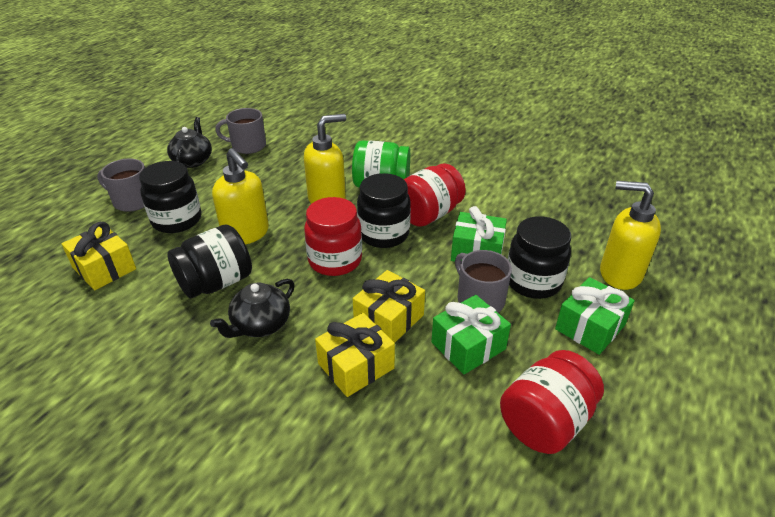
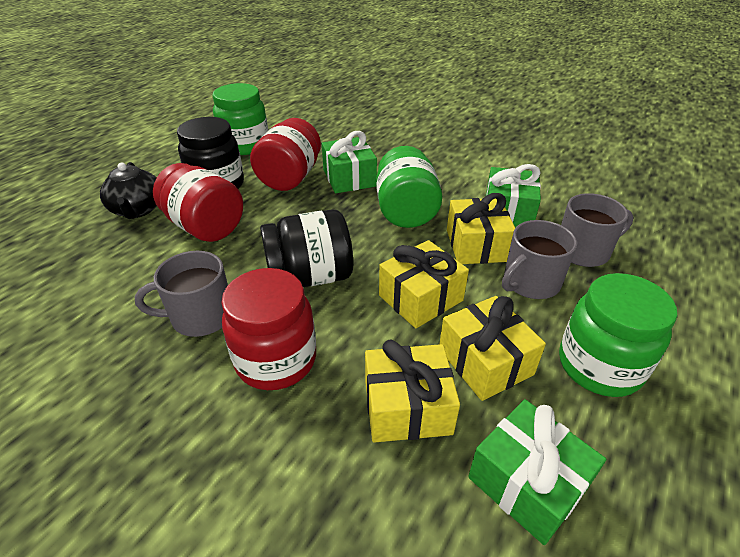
black jar: [139,161,201,233] [167,224,252,298] [357,173,411,248] [508,216,571,299] = 4 -> [177,117,244,189] [260,209,353,287] = 2
black teapot: [167,117,212,168] [210,279,294,338] = 2 -> [100,162,157,219] = 1
green jar: [352,140,410,188] = 1 -> [213,83,268,155] [376,146,442,228] [559,273,677,397] = 3
yellow gift: [62,222,136,290] [315,313,395,397] [353,270,425,343] = 3 -> [365,339,460,443] [379,240,469,328] [440,296,546,401] [447,193,515,264] = 4
yellow soap dispenser: [212,148,269,245] [304,114,346,204] [600,181,661,290] = 3 -> none = 0

